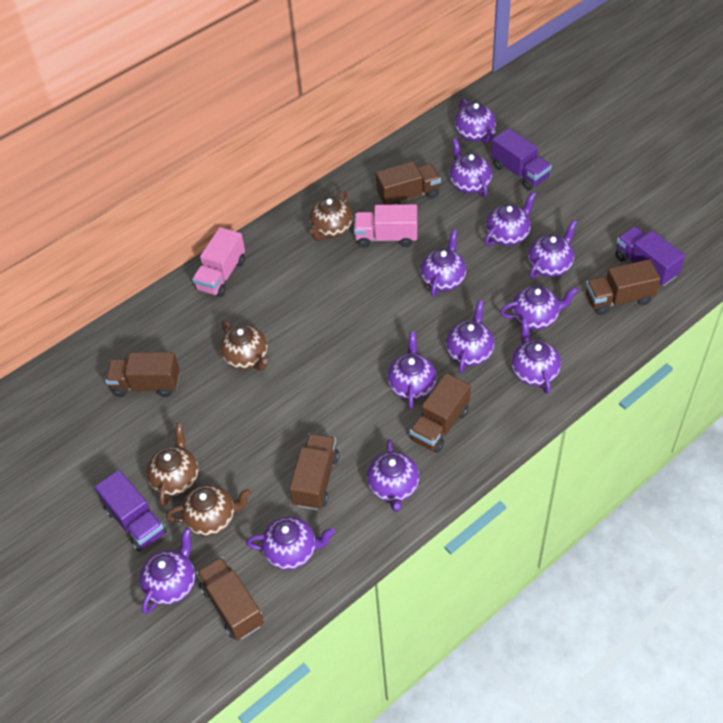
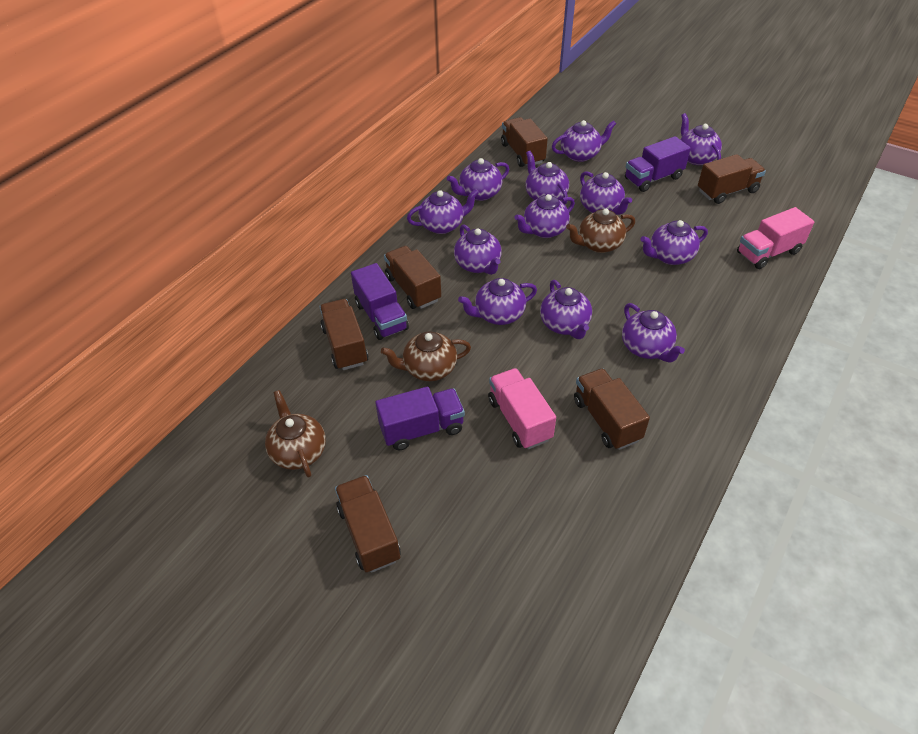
brown teapot: [146,423,199,507] [166,485,251,536] [220,321,268,371] [309,191,353,241] = 4 -> [265,390,326,478] [381,331,471,381] [566,209,635,253] = 3

